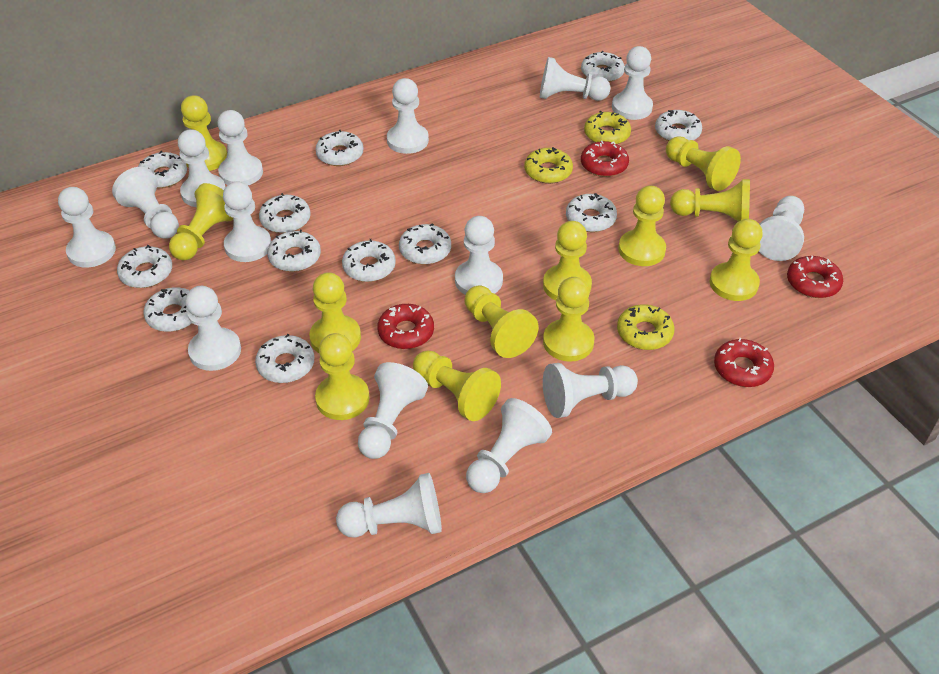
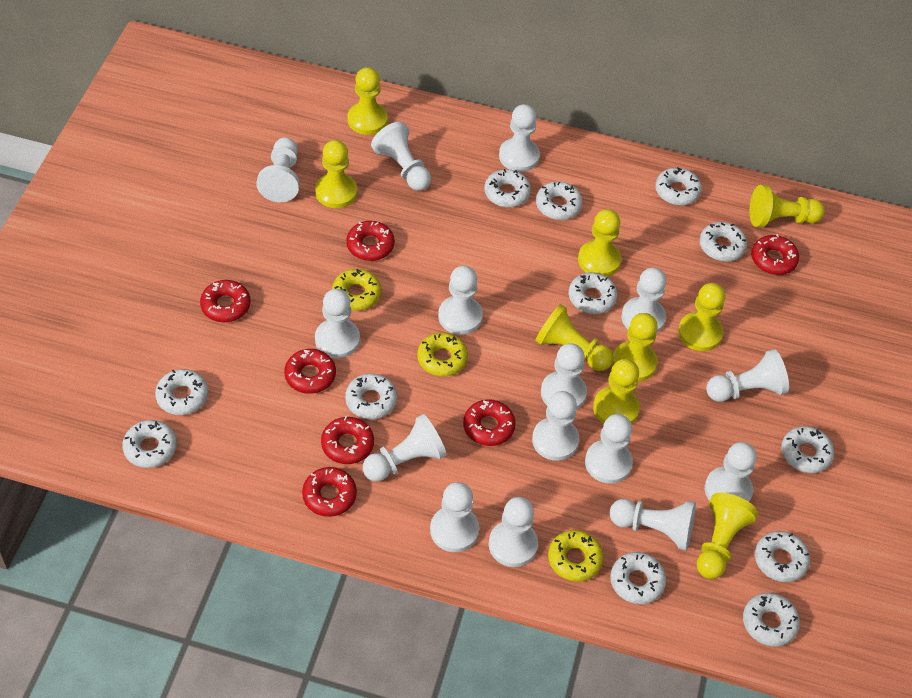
red donut: [377,304,434,349] [581,140,629,177] [714,338,774,387] [787,256,843,298] = 4 -> [200,280,251,322] [284,349,336,394] [302,467,357,517] [321,416,374,464] [346,221,395,261] [463,399,515,446] [751,234,799,275] = 7
yellow pawn: [169,183,233,260] [181,95,227,171] [309,272,361,353] [315,333,369,420] [413,350,501,421] [465,285,539,358] [543,221,592,300] [543,277,594,362] [618,186,666,266] [666,136,741,191] [670,179,750,222] [709,219,763,301] = 12 -> [315,140,357,208] [348,67,388,135] [535,304,613,371] [578,209,621,277] [593,359,640,424] [612,313,658,382] [678,283,725,351] [697,493,758,579] [750,185,825,227] = 9

